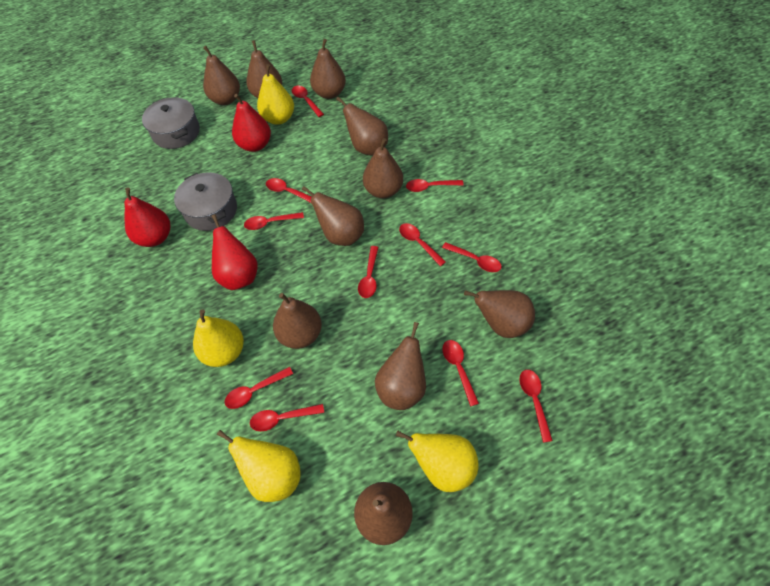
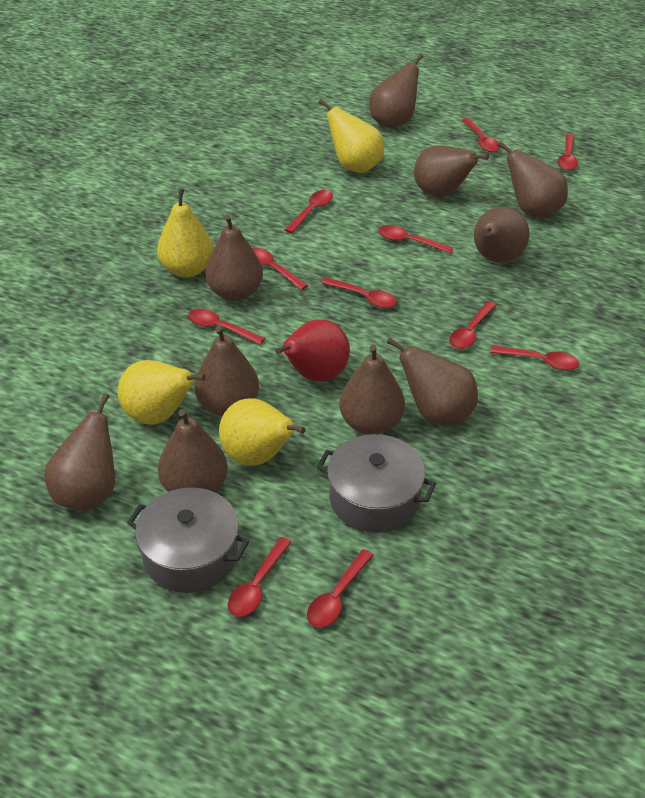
red pear: [124,188,170,247] [212,214,258,290] [232,94,271,152] = 3 -> [275,319,350,382] = 1

